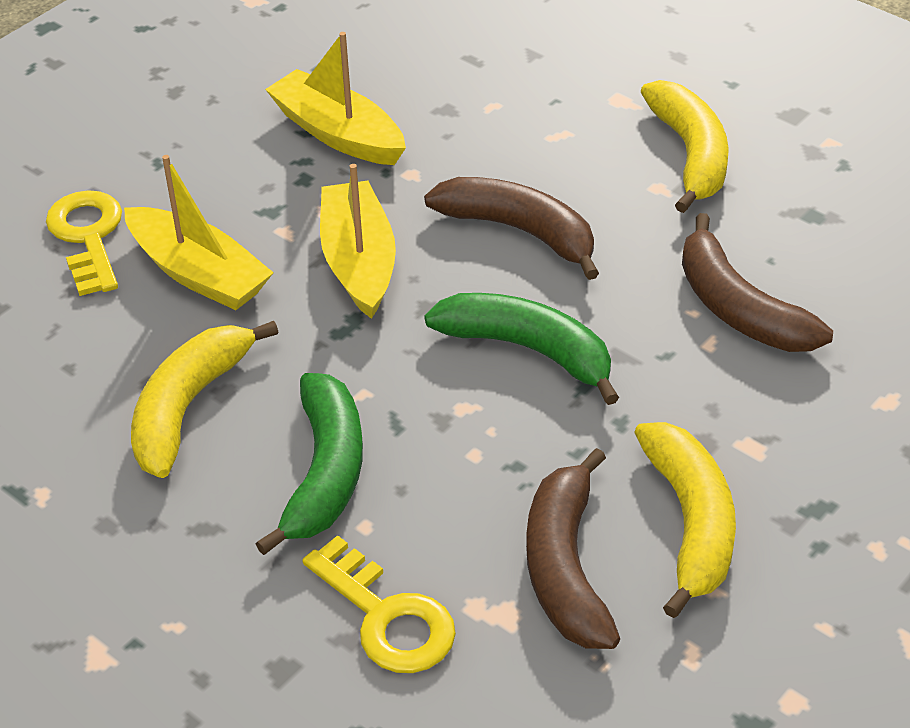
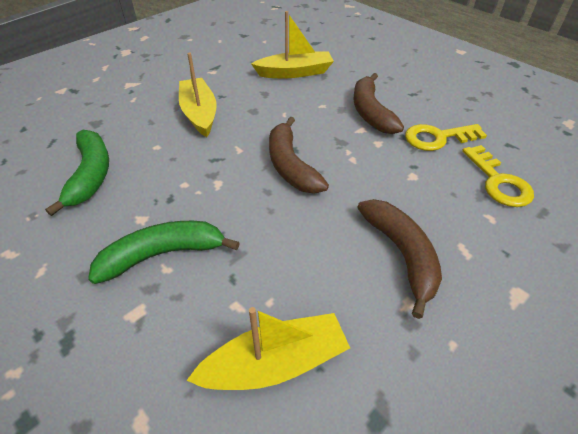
yellow banana: [131,321,278,478] [634,422,736,618] [641,80,729,213] = 3 -> none = 0

